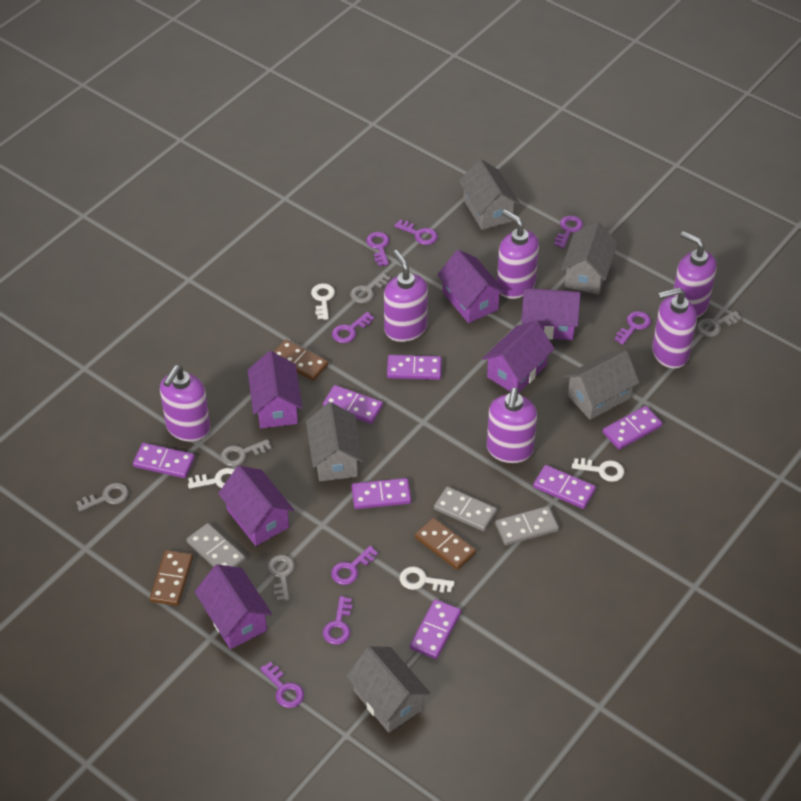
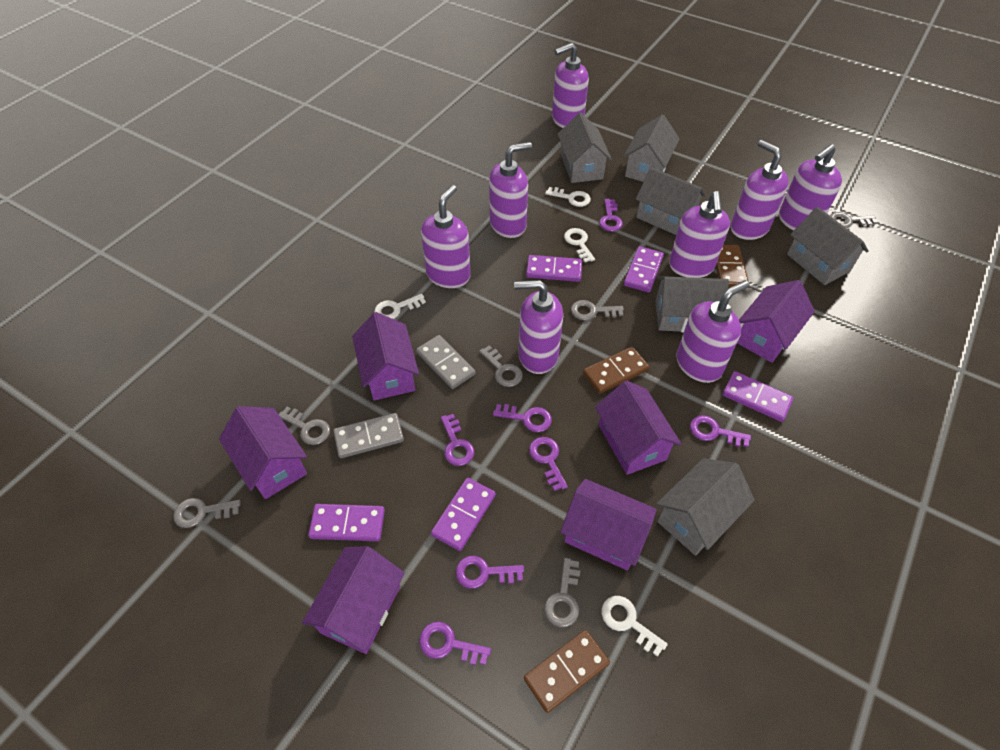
grey domino: [186,523,246,567] [434,487,497,531] [495,506,559,545] = 3 -> [333,413,404,458] [416,335,475,389] = 2
grey house: [306,402,363,481] [346,646,430,733] [459,159,520,230] [561,221,618,295] [564,351,639,420] = 5 -> [558,113,612,183] [623,114,680,182] [636,167,706,235] [655,276,729,332] [656,458,755,556] [787,207,869,285] = 6
grey key: [76,483,129,512] [221,439,271,466] [268,555,295,601] [350,273,391,303] [697,311,742,337] = 5 -> [173,498,240,528] [279,407,330,445] [479,345,523,387] [544,558,580,627] [571,300,624,320] [830,212,877,228] = 6
purple domino: [133,443,195,478] [323,385,383,424] [352,478,411,509] [387,355,442,380] [410,599,461,659] [533,465,596,509] [603,406,662,450] = 7 -> [308,504,385,541] [431,478,496,551] [526,255,582,282] [624,246,664,292] [723,371,794,422] = 5
purple key: [260,662,304,708] [323,596,353,645] [331,546,378,585] [332,312,374,343] [366,232,389,266] [394,220,438,245] [554,215,583,248] [614,311,651,345] = 8 -> [419,621,491,665] [441,414,474,466] [456,556,524,589] [493,404,552,432] [529,437,568,491] [599,199,623,232] [690,415,751,447] = 7
purple soap dispenser: [160,365,211,442] [384,250,428,342] [487,387,537,463] [497,210,539,299] [652,287,697,369] [674,231,717,318] = 6 -> [421,185,471,288] [489,142,532,238] [514,280,563,374] [552,43,589,128] [669,191,730,278] [676,280,749,383] [731,140,789,240] [779,144,842,230] = 8

